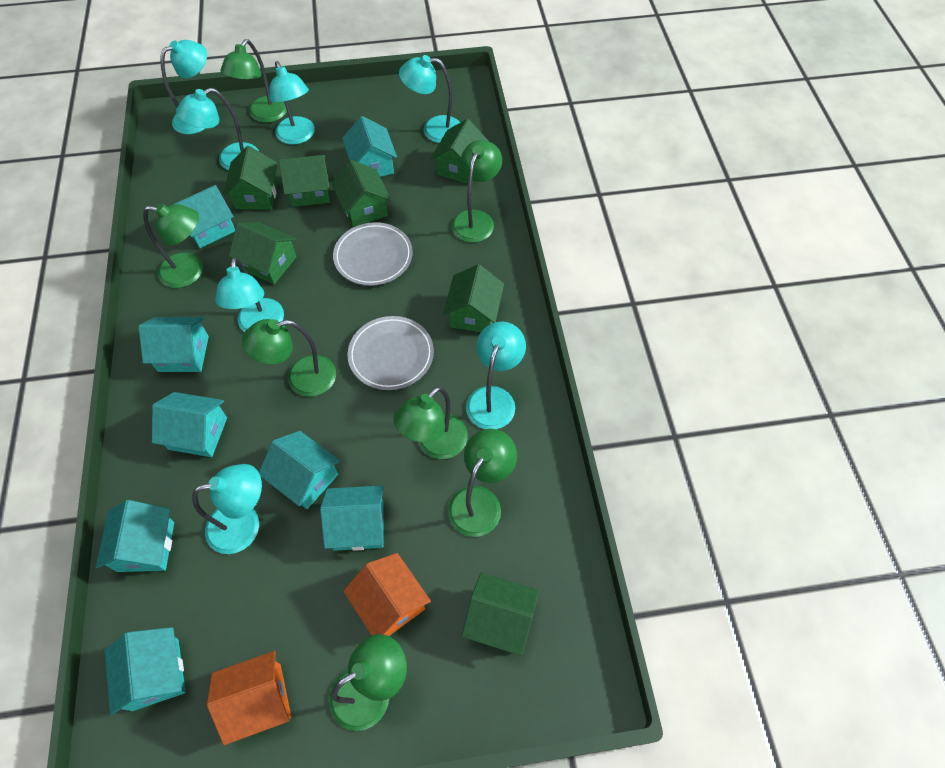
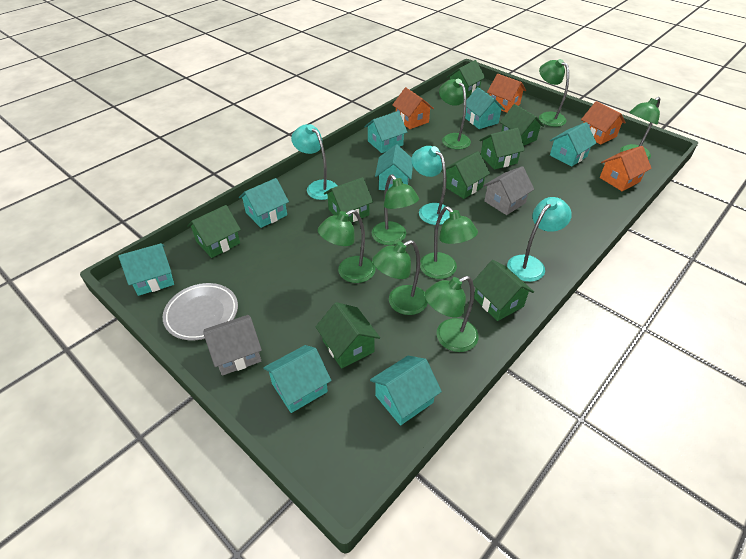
green house: [223,146,278,210] [229,222,297,284] [279,155,330,207] [332,160,391,227] [431,119,488,184] [443,264,504,332] [462,572,539,656] = 7 -> [187,205,241,258] [316,302,380,368] [324,177,373,222] [441,151,490,199] [447,60,485,98] [473,260,534,321] [479,128,525,170] [500,104,544,146] = 8
green lamp: [143,204,203,288] [220,39,287,123] [242,319,336,397] [329,634,407,731] [393,386,468,459] [448,429,517,537] [451,140,502,243] = 7 -> [318,210,376,283] [372,174,419,245] [372,240,428,315] [420,206,478,279] [425,276,479,352] [439,79,471,150] [539,59,569,127] [620,97,660,160] = 8
grey house: none = 0 -> [203,315,262,376] [483,166,534,215] = 2
grey plate: [333,222,413,286] [348,316,434,390] = 2 -> [163,283,238,340] = 1
orange house: [207,651,291,745] [343,553,431,636] = 2 -> [392,87,434,129] [487,74,526,113] [581,101,626,145] [600,146,652,191] = 4
turquoise lamp: [160,40,207,134] [176,88,259,170] [192,464,262,554] [215,257,284,332] [269,61,315,145] [399,55,460,143] [466,322,526,429] = 7 -> [291,124,337,200] [411,146,450,225] [507,197,572,282] = 3

